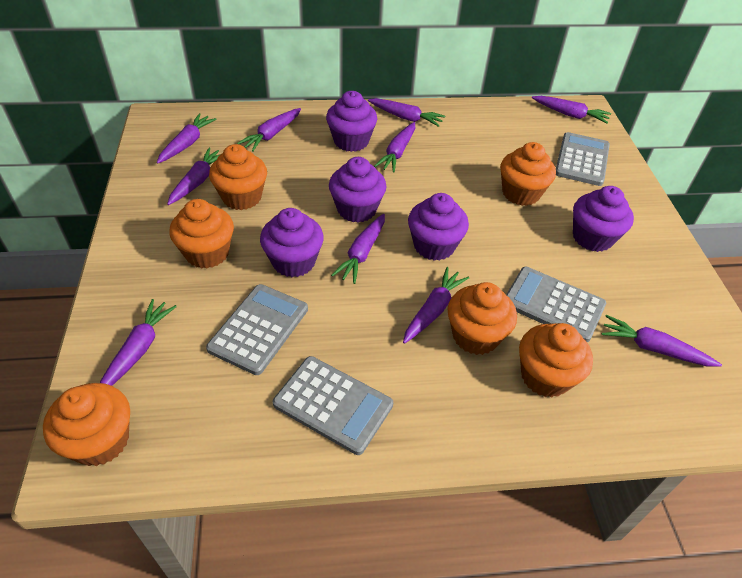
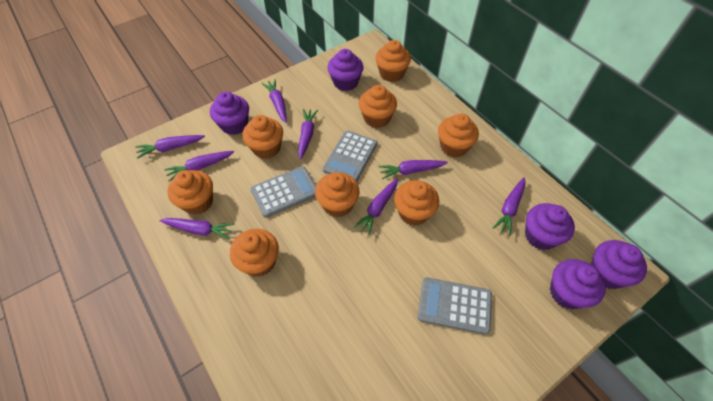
grey calculator: [206,284,308,375] [273,356,393,455] [506,267,606,342] [556,132,610,186] = 4 -> [251,166,316,218] [323,131,377,182] [418,277,492,335] = 3
orange cupcake: [43,383,130,466] [169,199,234,269] [209,144,267,210] [448,282,517,355] [500,142,556,206] [519,323,593,398] = 6 -> [167,170,213,215] [230,229,279,277] [242,115,283,159] [315,172,360,217] [359,85,397,128] [375,40,411,82] [394,180,439,226] [438,114,479,157] = 8
purple carrot: [100,299,177,386] [157,113,217,164] [167,148,221,205] [237,108,301,152] [331,214,385,284] [368,98,445,127] [374,122,415,172] [403,267,469,344] [532,96,611,123] [602,315,722,367] = 10 -> [136,135,205,159] [159,218,235,240] [164,151,234,182] [262,79,287,123] [298,109,318,159] [353,178,398,236] [378,160,448,180] [493,177,526,236] = 8

